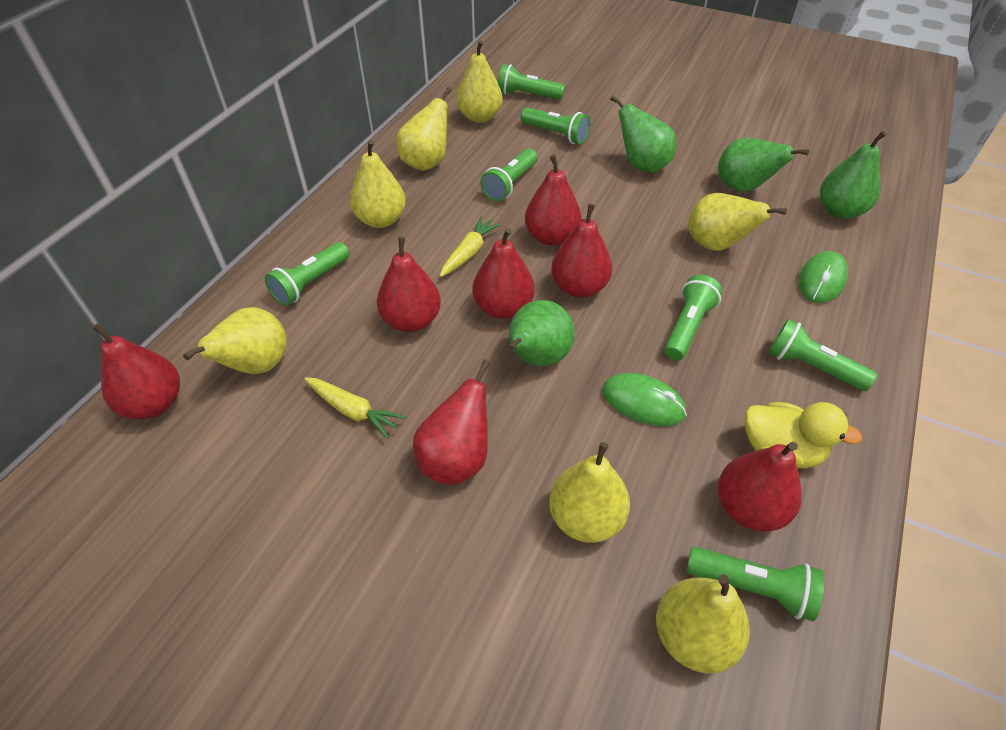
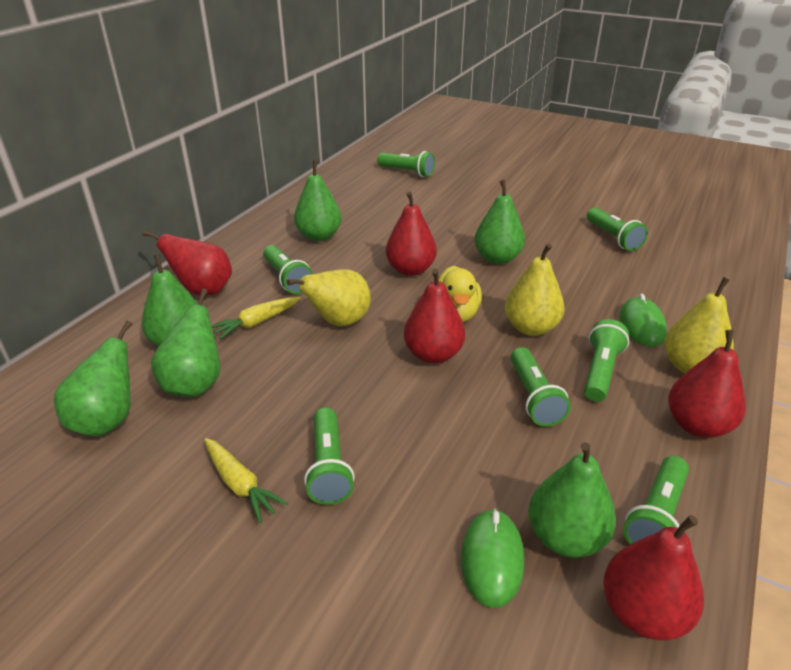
green pear: [508,300,575,366] [610,95,677,173] [718,138,809,192] [820,131,887,219] = 4 -> [54,321,132,436] [142,254,198,347] [151,288,220,397] [294,160,342,241] [475,180,525,264] [528,442,616,558] = 6
red pear: [92,323,180,419] [377,237,441,332] [413,359,490,485] [473,228,535,319] [525,155,581,246] [551,204,612,298] [718,442,802,532] = 7 -> [143,230,232,295] [386,191,437,276] [404,269,465,364] [603,515,704,640] [668,330,746,438] = 5
yellow pear: [183,307,287,374] [350,140,406,228] [396,87,452,171] [456,40,503,123] [549,442,630,543] [656,574,750,673] [688,193,787,251] = 7 -> [287,269,371,326] [505,243,565,336] [665,277,734,374] = 3

